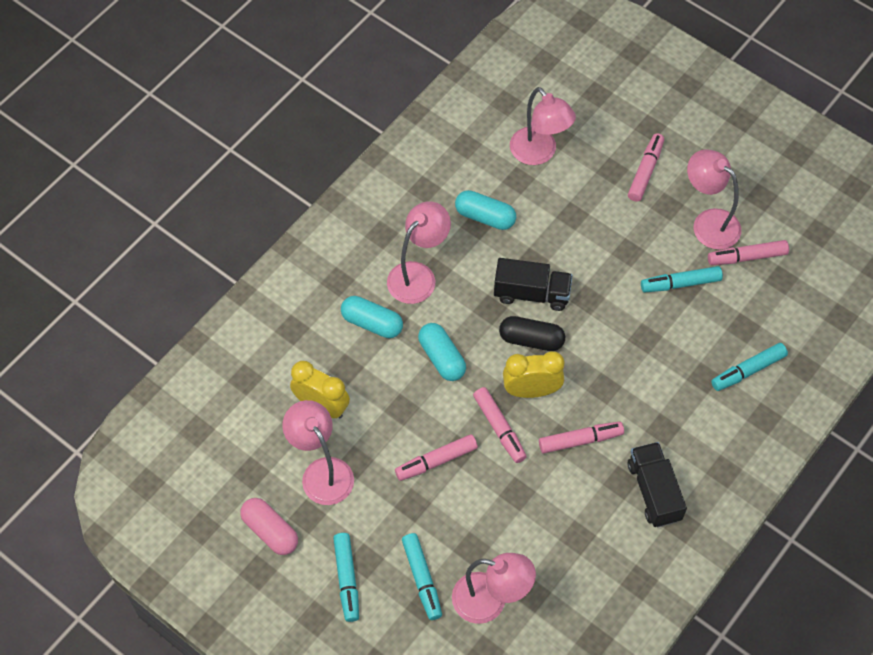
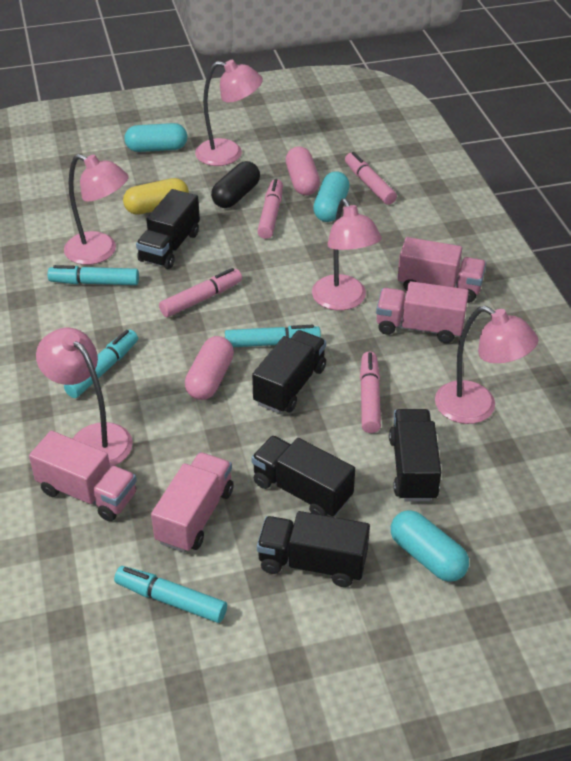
black truck: [494,258,573,311] [628,442,687,527] = 2 -> [136,189,200,269] [251,436,355,517] [252,330,326,413] [257,511,370,587] [389,409,441,502] = 5
pink capsule: [240,498,298,555] = 1 -> [185,336,234,400] [286,146,320,195] = 2
pink marker: [395,434,478,481] [473,387,527,463] [539,422,624,454] [628,133,664,202] [708,240,789,265] = 5 -> [159,268,242,317] [257,179,283,239] [345,152,397,205] [360,352,381,433] = 4
pink truck: none = 0 -> [29,431,137,521] [151,452,234,553] [376,281,469,343] [397,237,486,303] = 4
yellow capsule: none = 0 -> [123,178,189,215] = 1
yellow clock: [290,361,350,418] [503,351,564,398] = 2 -> none = 0

